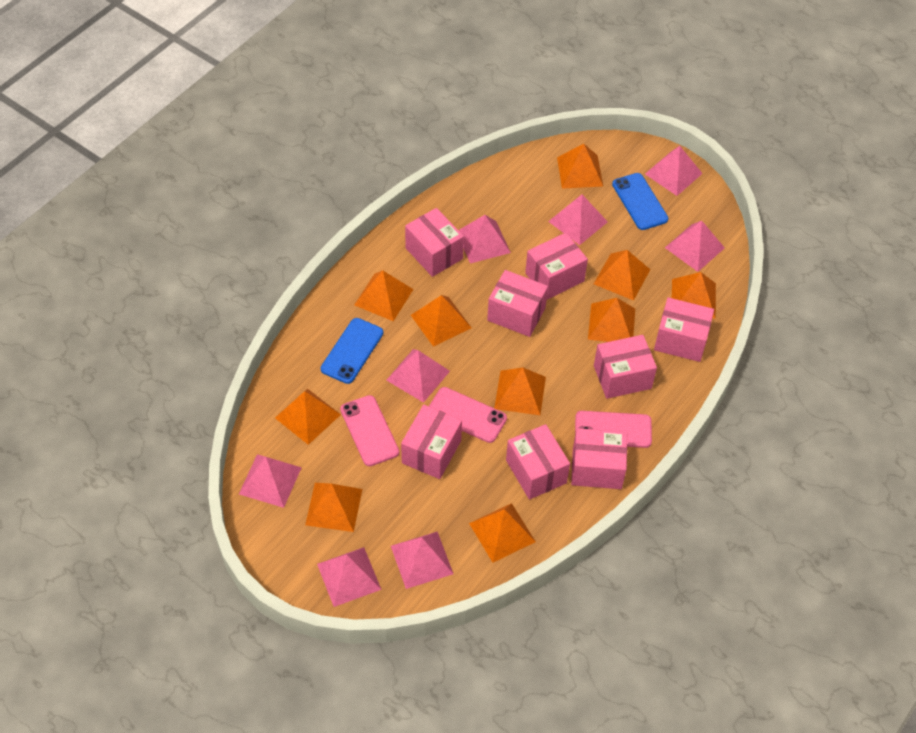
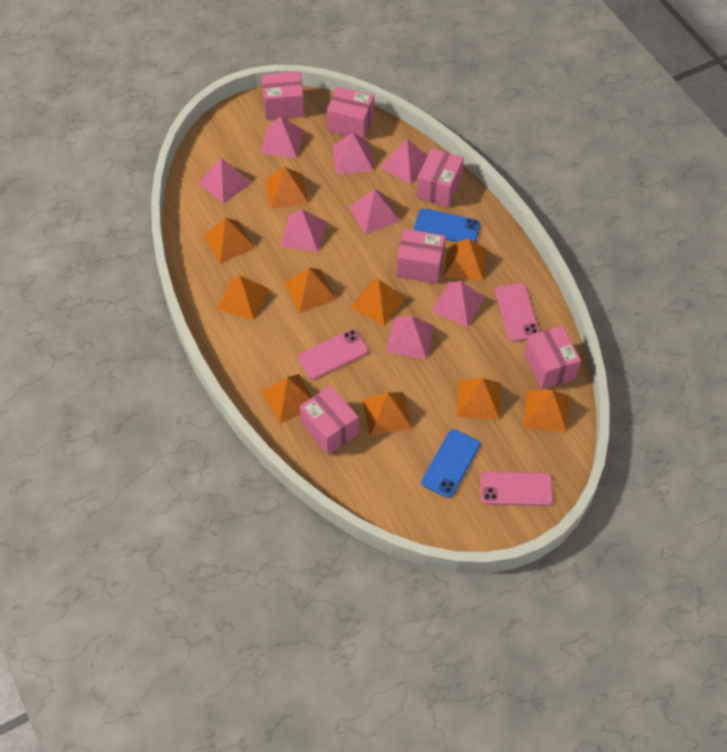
pink box: [401,404,462,479] [405,208,464,277] [487,270,548,337] [506,424,570,500] [525,233,588,300] [571,428,627,489] [594,335,657,399] [654,297,714,362] = 8 -> [261,71,304,120] [300,385,359,455] [327,87,374,139] [396,229,446,284] [416,148,464,207] [524,325,581,390] = 6

